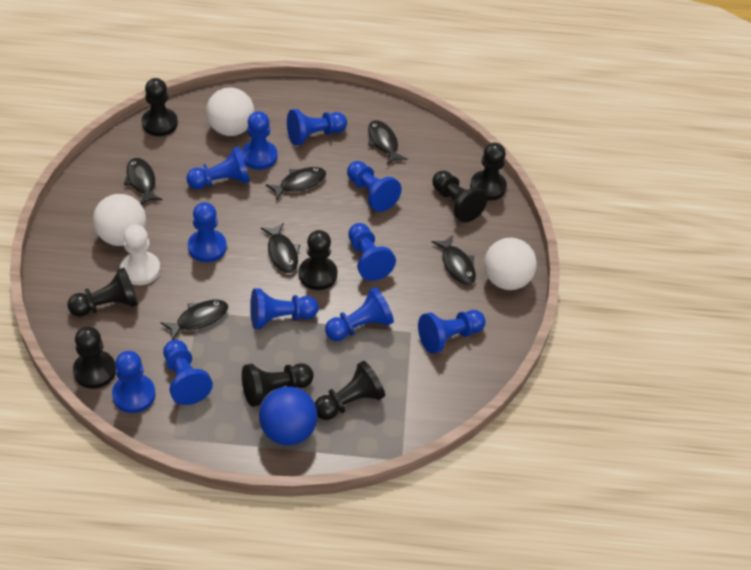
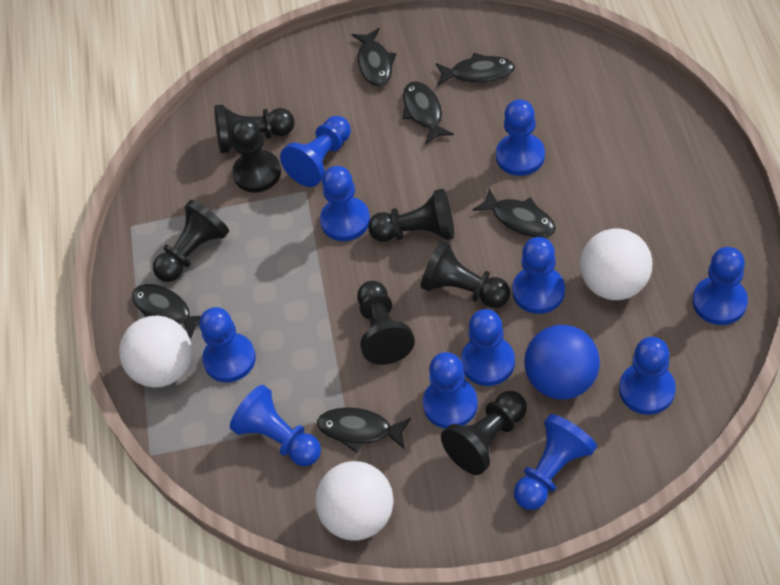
black pawn: [67,268,138,317] [73,327,116,389] [142,78,178,136] [242,363,314,407] [299,230,337,290] [315,361,385,420] [433,170,487,222] [470,143,507,201] = 8 -> [153,200,229,282] [214,105,294,153] [231,118,281,193] [357,281,415,365] [368,189,454,242] [421,240,511,308] [441,391,527,475] = 7
white pawn: [120,225,160,285] = 1 -> none = 0

